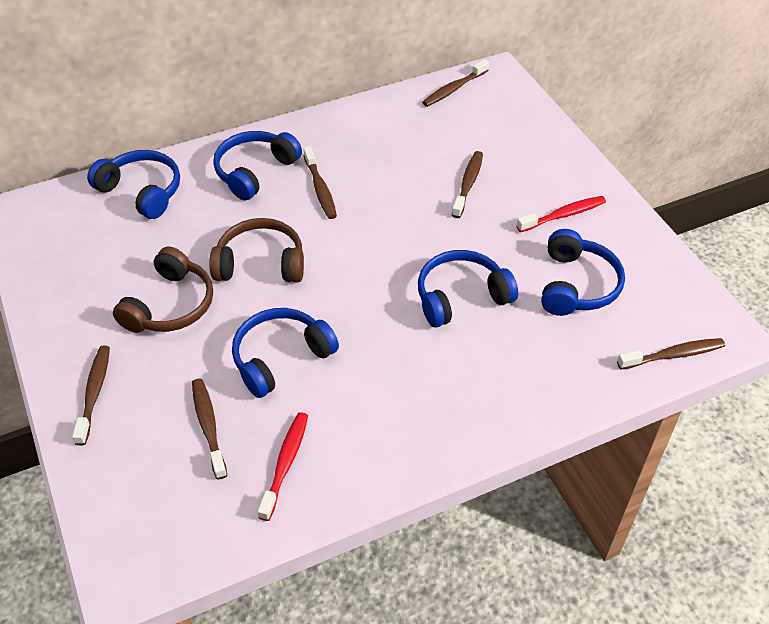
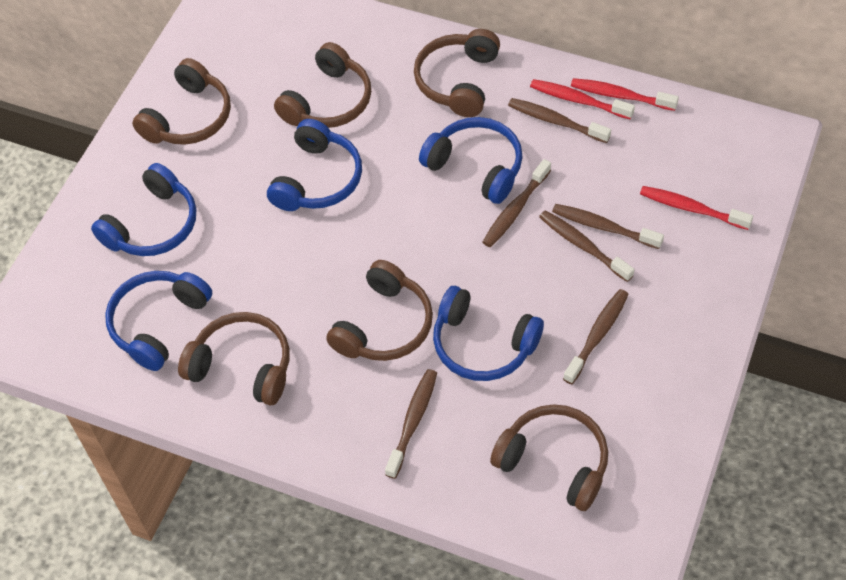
brown headphones: [113,247,213,333] [209,218,304,282] = 2 -> [132,58,231,145] [178,312,289,406] [274,42,371,128] [326,260,433,361] [414,29,500,117] [490,404,608,511] = 6
red toothbrush: [258,412,308,521] [516,196,606,232] = 2 -> [530,79,635,120] [571,78,679,111] [640,186,753,230] = 3

